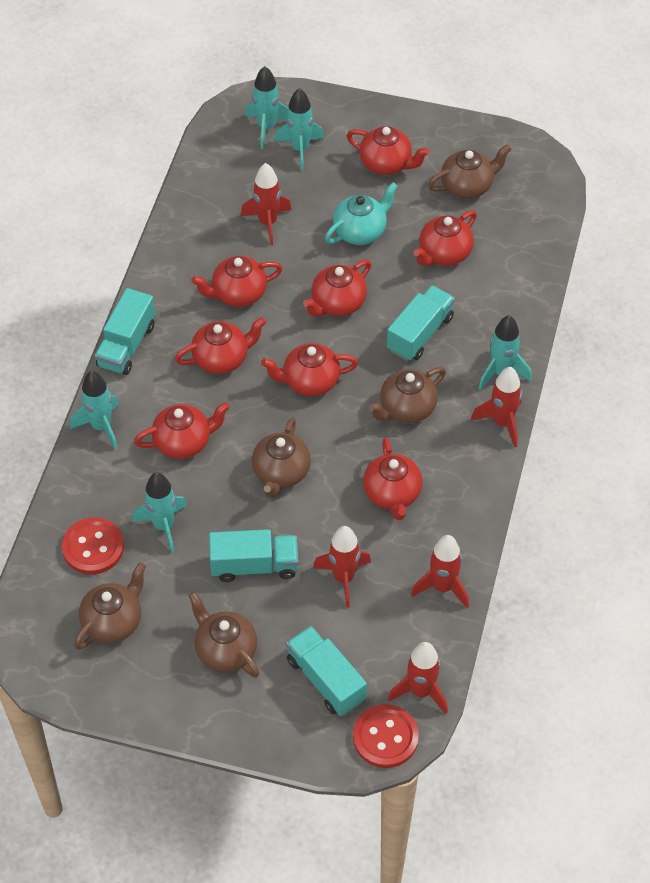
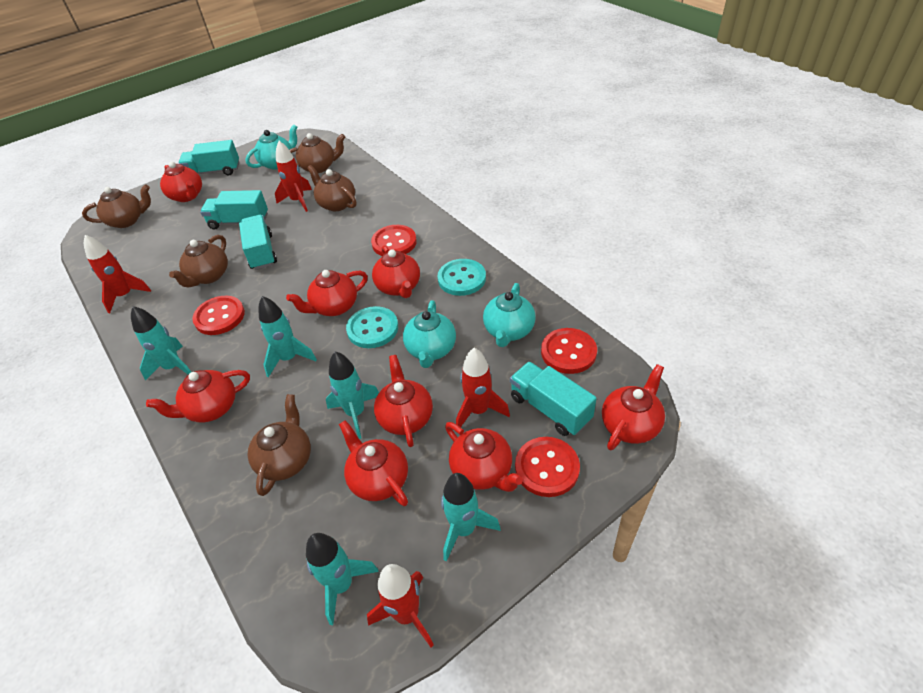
red button: [62,517,124,574] [353,704,419,768] = 2 -> [192,296,245,335] [371,225,417,256] [515,437,580,497] [541,328,597,374] = 4
red rocket: [241,163,292,246] [313,526,371,608] [388,642,448,714] [411,535,469,608] [471,367,522,448] = 5 -> [84,235,151,313] [275,141,312,212] [367,564,434,647] [456,348,510,427] = 4
turquoise button: none = 0 -> [346,306,398,348] [438,259,486,296] = 2
turquoise teapot: [325,182,398,245] = 1 -> [245,124,297,169] [403,300,456,368] [483,283,536,347] = 3

